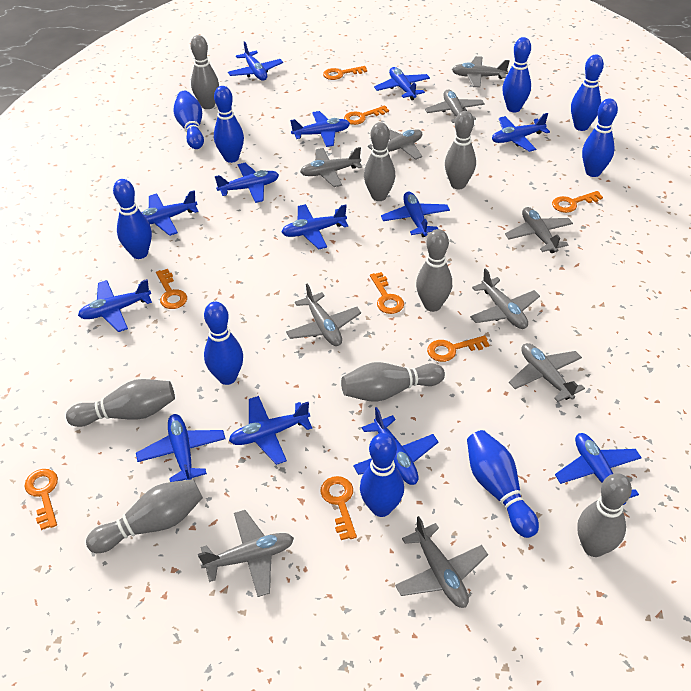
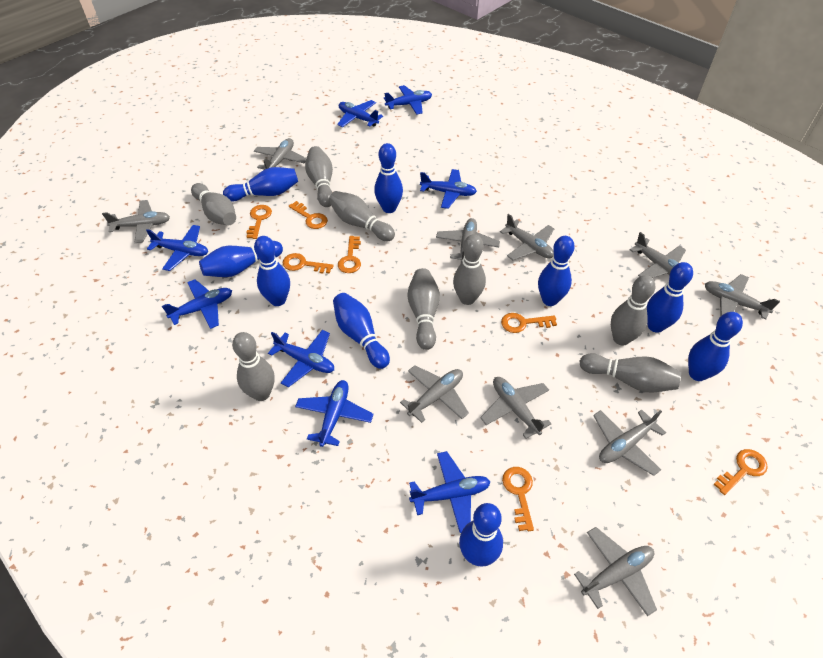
blue plane: [78,279,152,332] [136,414,225,482] [141,190,199,236] [215,163,279,203] [228,41,283,81] [229,396,312,465] [281,204,348,249] [290,111,350,147] [353,407,438,485] [374,67,430,100] [381,192,450,237] [492,113,550,152] [555,433,642,505] = 13 -> [146,225,208,271] [162,279,232,329] [268,330,334,387] [295,380,374,447] [337,100,383,127] [384,85,432,115] [409,451,491,533] [420,169,477,209] = 8
orange key: [24,469,58,530] [156,269,187,309] [320,476,357,540] [323,66,367,80] [344,105,389,125] [370,272,404,314] [427,336,489,362] [552,191,603,213] = 8 -> [246,205,272,239] [283,253,334,274] [289,201,328,229] [338,236,361,273] [501,313,557,333] [502,467,534,531] [714,449,768,495] = 7

